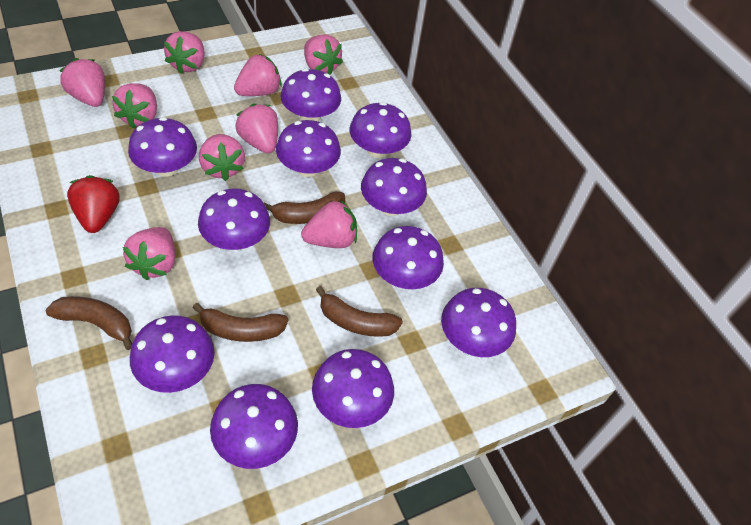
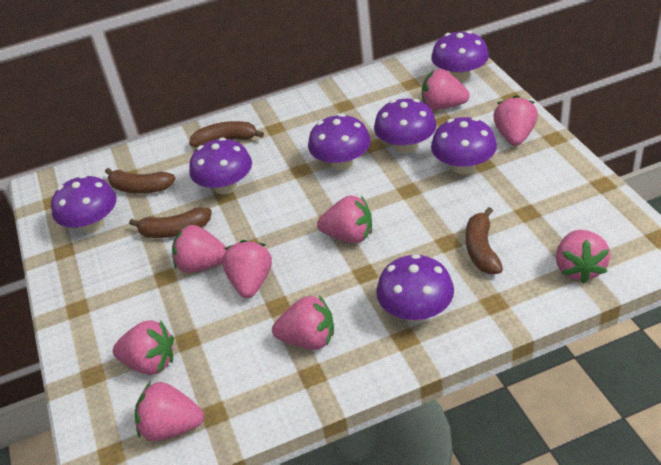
purple mushroom: [128,117,197,177] [130,315,215,393] [198,189,270,250] [210,384,298,469] [276,120,341,177] [281,68,341,121] [312,349,394,428] [350,102,412,158] [361,158,427,216] [373,226,444,289] [441,288,516,357] = 11 -> [51,175,117,233] [189,137,252,194] [308,114,371,170] [374,99,437,153] [376,254,454,322] [431,31,489,82] [431,117,497,174] = 7
red strawberry: [67,175,120,233] = 1 -> none = 0

